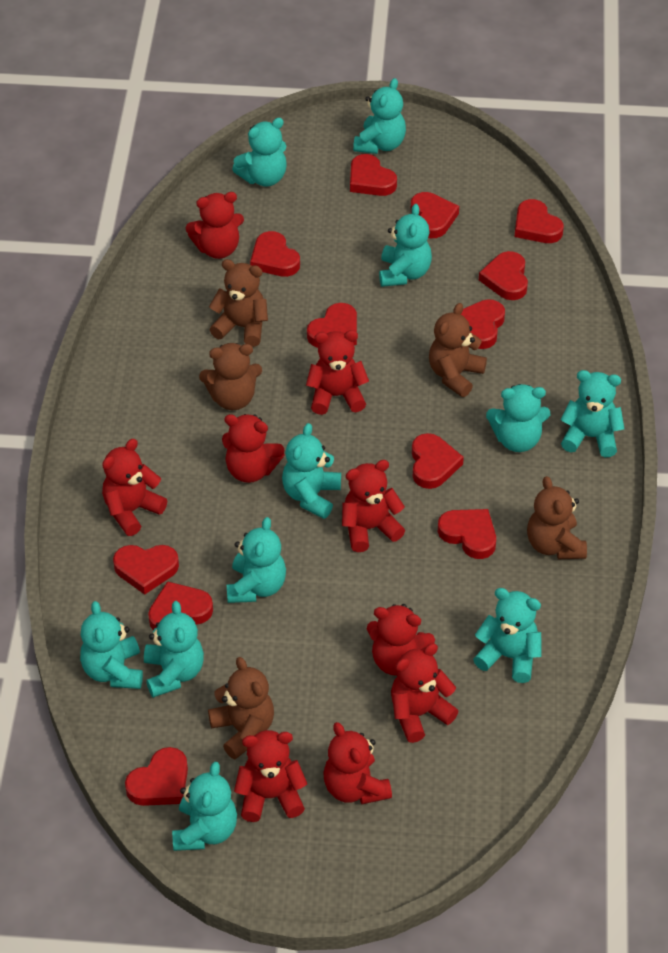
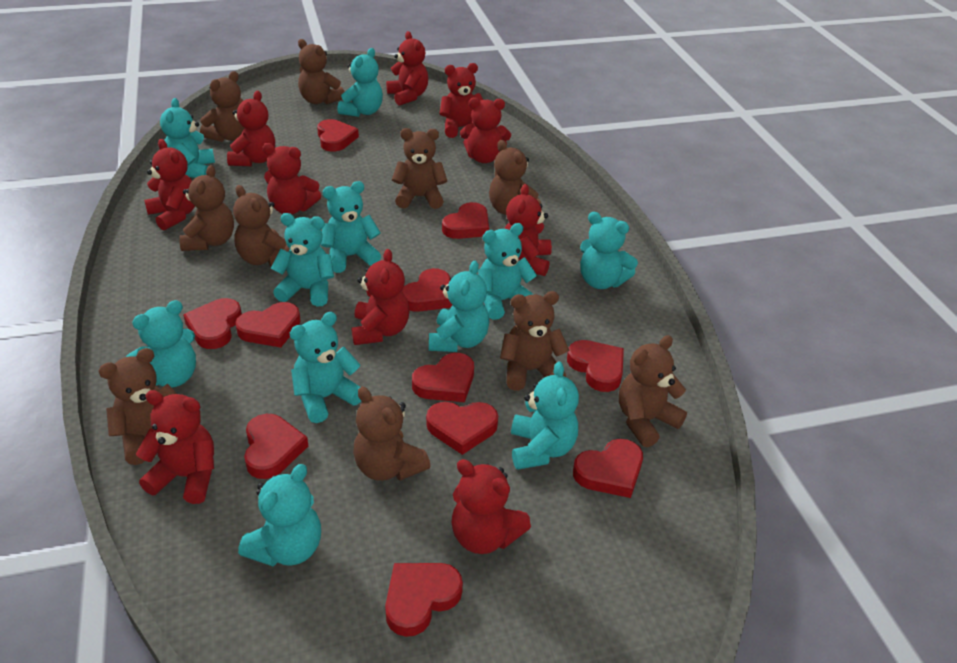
brown teddy bear: [199,343,262,410] [208,657,274,759] [209,259,268,347] [429,303,487,397] [527,476,587,559] = 5 -> [99,348,177,465] [179,165,234,251] [200,71,244,142] [233,185,290,266] [298,39,345,104] [353,387,430,481] [392,128,447,209] [489,140,542,215] [500,291,570,391] [619,335,687,447] = 10
red heart: [113,545,179,595] [125,747,188,806] [148,581,213,630] [250,231,300,277] [307,303,357,348] [350,154,397,196] [411,192,459,238] [412,433,464,489] [438,509,496,559] [461,299,505,349] [479,251,528,300] [514,199,564,243] = 12 -> [183,298,242,349] [235,302,301,348] [244,414,308,479] [317,119,359,151] [385,563,463,637] [402,268,452,312] [412,353,474,402] [426,402,498,455] [442,202,489,239] [567,340,624,392] [573,439,643,498] = 11
red teddy bear: [102,439,167,536] [186,192,244,259] [222,414,285,483] [234,730,307,822] [306,330,369,415] [323,722,392,804] [342,460,405,552] [367,604,435,676] [391,643,459,743] = 9 -> [136,390,214,504] [144,139,195,230] [227,91,275,166] [262,143,321,214] [352,249,410,345] [386,31,428,106] [439,63,483,138] [451,459,531,554] [460,97,511,163] [504,184,552,276] = 10

